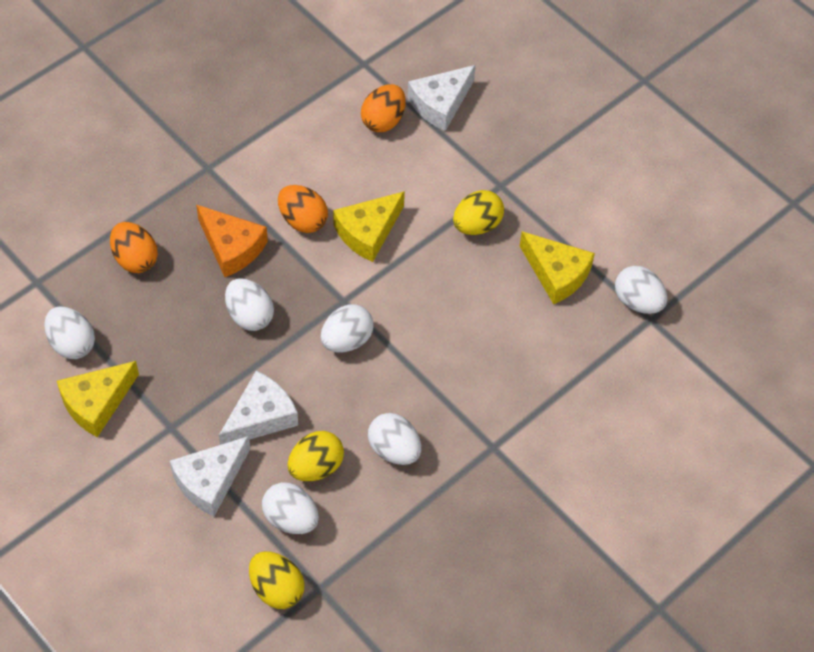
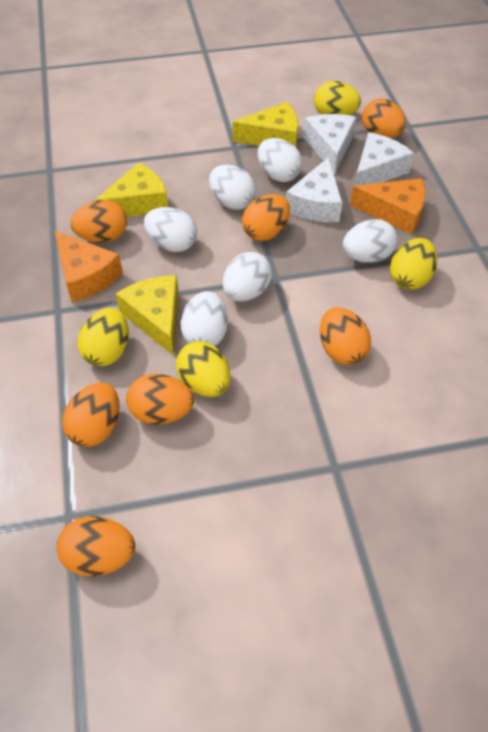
orange cheese: [196,205,268,277] = 1 -> [54,230,123,302] [350,178,426,235] = 2
orange egg: [110,222,158,273] [278,185,328,233] [361,84,406,132] = 3 -> [57,516,135,576] [63,383,120,447] [71,200,127,243] [126,374,194,425] [242,194,290,241] [320,307,371,365] [362,98,406,138] = 7
yellow egg: [249,551,305,609] [287,431,344,481] [453,190,504,235] = 3 -> [77,308,129,367] [176,341,231,397] [314,81,361,115] [390,238,437,290] = 4

